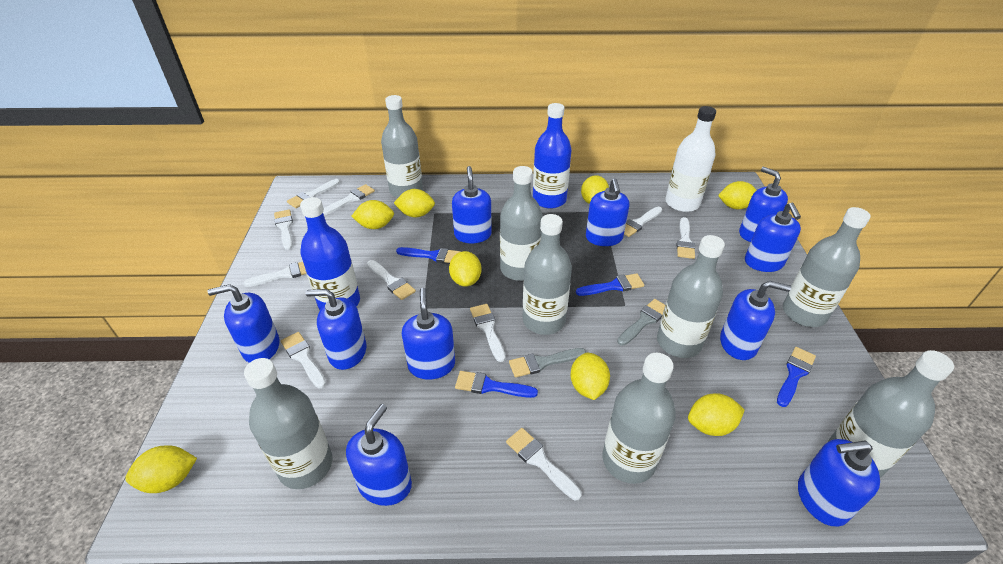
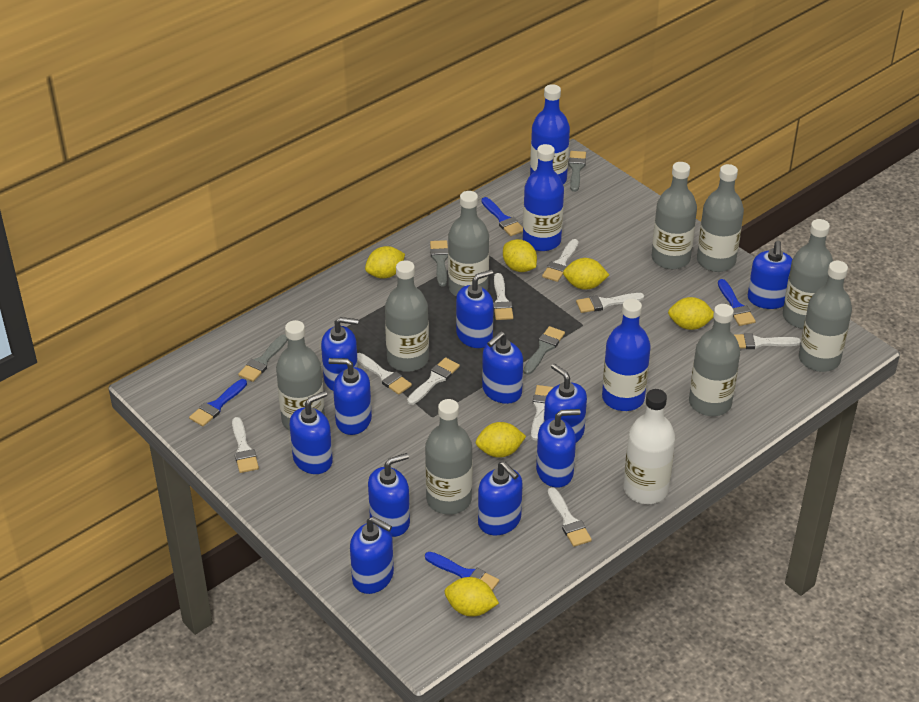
blue bottle: [300,197,360,310] [533,103,572,209] = 2 -> [523,144,564,251] [530,84,570,184] [602,299,651,411] = 3
blue soap dispenser: [208,284,279,363] [305,289,366,370] [346,404,412,506] [402,288,455,380] [452,166,492,243] [586,178,629,246] [720,281,791,360] [739,167,788,242] [745,203,801,272] [798,439,880,526] = 10 -> [290,391,333,474] [321,317,359,391] [329,358,372,435] [350,517,394,594] [368,453,410,537] [456,270,494,348] [478,461,523,535] [482,331,523,404] [536,409,580,488] [544,363,587,442] [748,241,792,309] = 11
grey bottle: [244,358,333,489] [381,95,423,198] [500,166,543,281] [523,214,572,335] [603,353,676,484] [657,235,725,358] [783,207,871,327] [828,350,954,478] = 8 -> [276,320,325,431] [385,260,429,372] [425,399,472,515] [448,191,489,297] [652,162,697,269] [689,304,740,416] [697,164,744,272] [783,219,833,329] [799,261,852,372] = 9
grey brush: [509,348,586,377] [617,299,665,346] = 2 -> [238,334,288,382] [430,240,448,287] [523,326,565,375] [568,151,586,192] = 4
white brush: [244,262,306,287] [274,210,293,250] [281,332,326,388] [287,179,340,208] [323,184,375,215] [367,260,416,300] [470,304,505,362] [506,428,582,500] [624,207,662,237] [677,217,695,259] = 10 -> [232,417,259,473] [357,353,412,395] [407,357,460,405] [493,273,513,320] [531,385,554,441] [542,239,579,282] [547,487,592,547] [576,293,644,313] [733,333,801,349] = 9
yellow lemon: [125,445,197,493] [351,200,394,229] [394,189,435,218] [449,251,481,287] [570,352,610,400] [581,175,609,204] [688,393,745,436] [718,181,757,209] = 8 -> [365,246,405,279] [445,577,499,617] [476,422,526,458] [503,239,537,272] [563,258,609,290] [668,297,714,330] = 6

